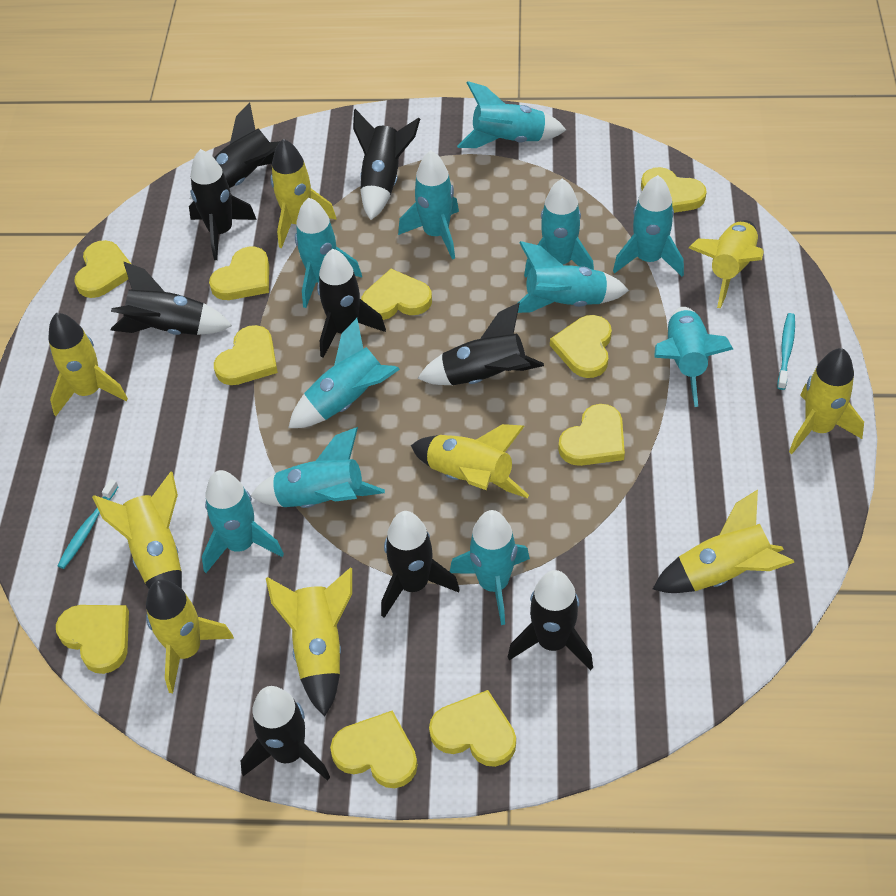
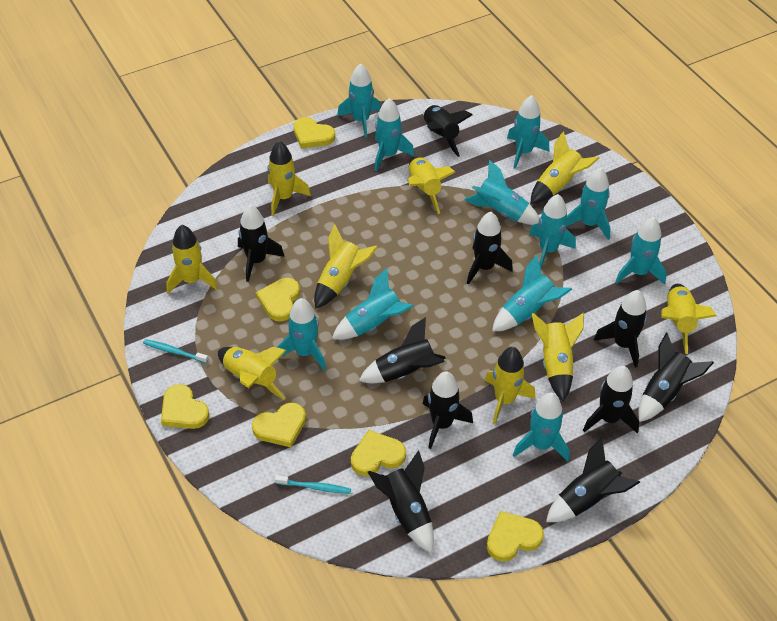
black rocket: [111,262,232,335] [189,149,257,260] [190,102,280,199] [241,686,330,781] [317,249,386,358] [353,109,420,220] [381,511,460,618] [417,303,544,385] [508,570,593,670] = 9 -> [238,205,285,282] [359,317,446,383] [368,450,434,553] [423,105,473,157] [423,371,473,449] [467,212,513,285] [546,437,640,522] [583,366,639,433] [594,290,647,368] [638,333,714,422] = 10
yellow heart: [56,605,129,674] [75,240,131,298] [209,247,269,300] [214,325,278,385] [330,711,418,788] [361,269,432,320] [429,690,516,767] [550,315,612,378] [558,404,625,466] [641,167,707,213] = 10 -> [161,384,209,429] [252,403,306,447] [256,278,300,321] [293,117,335,149] [351,430,406,476] [487,511,544,562] = 6

